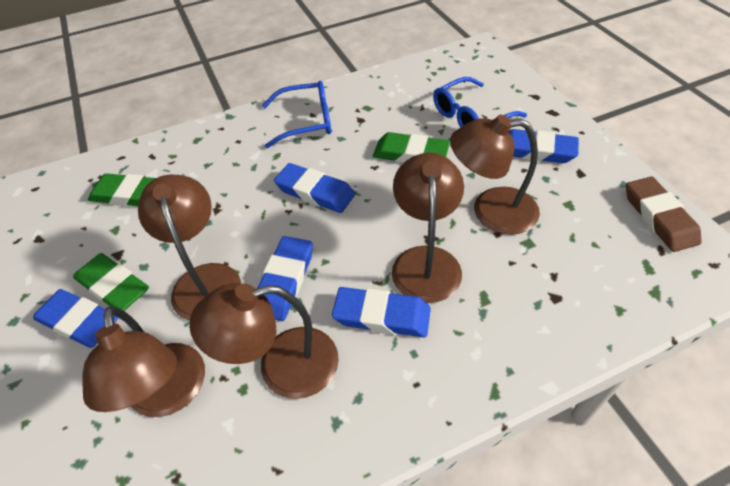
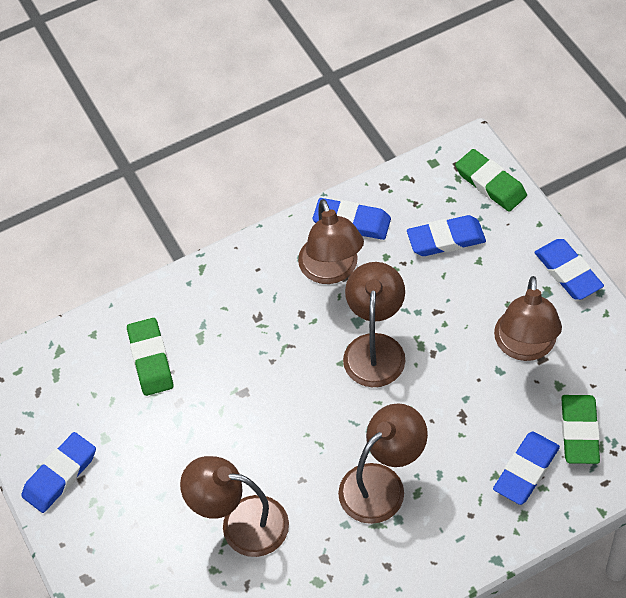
blue glasses: [262,81,331,148] [433,77,527,128] = 2 -> none = 0
brown eraser: [626,177,702,252] = 1 -> none = 0

